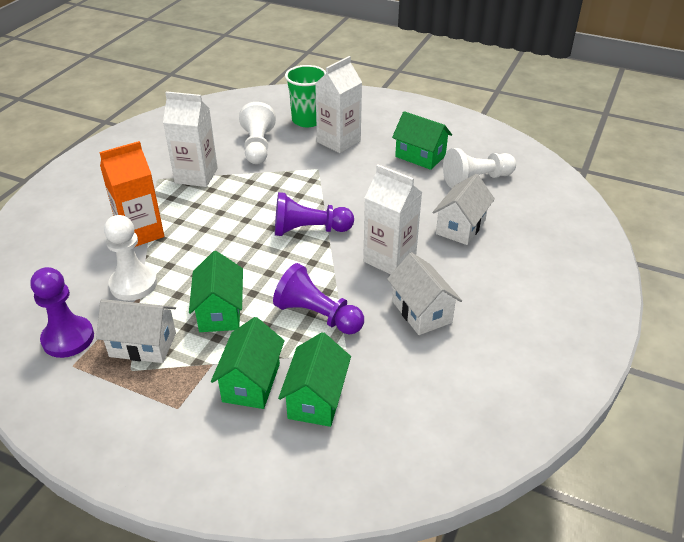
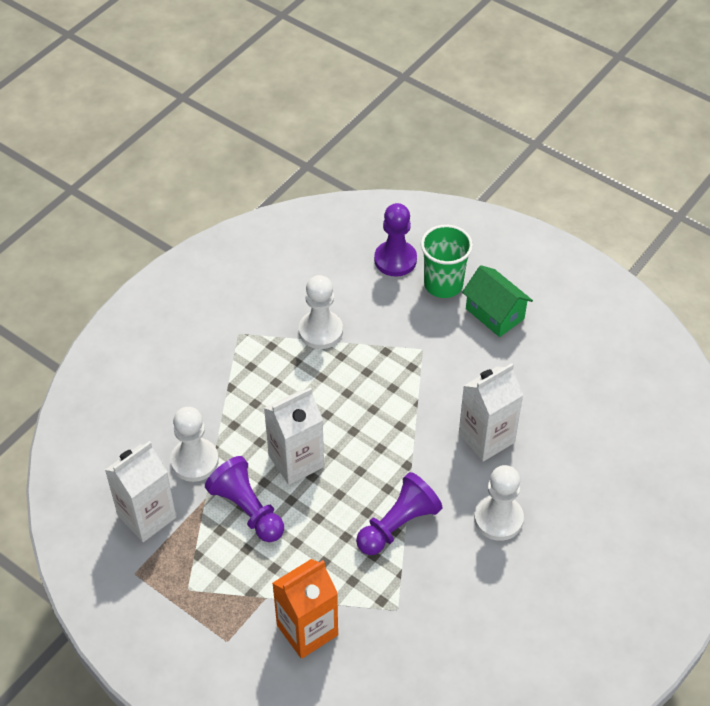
green house: [189,251,243,332] [211,317,285,409] [278,332,351,427] [392,111,452,170] = 4 -> [462,265,533,337] = 1
white house: [96,299,176,363] [387,252,462,335] [432,174,495,245] = 3 -> none = 0

